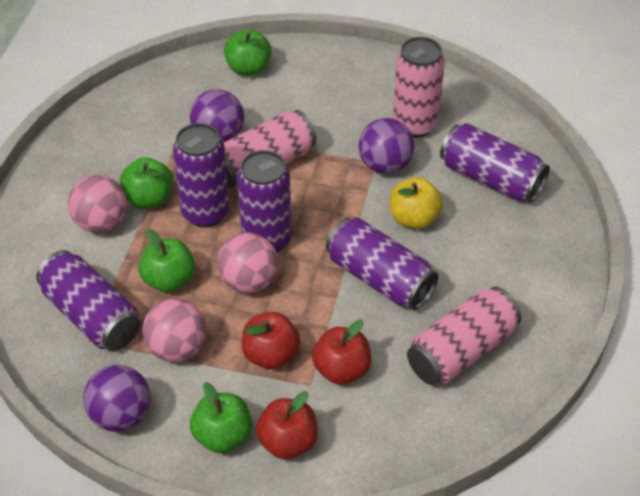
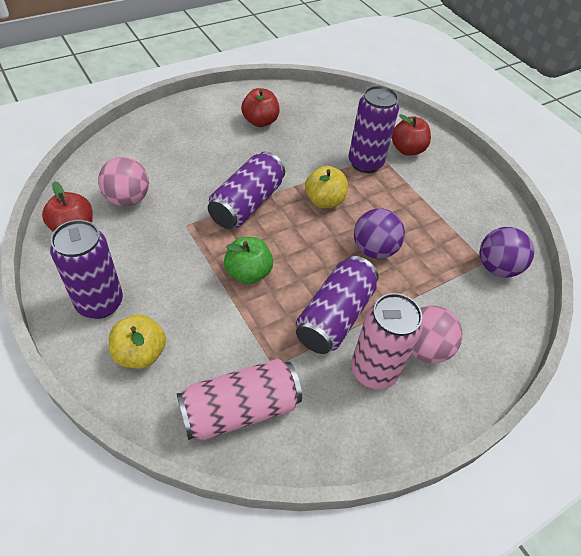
green apple: [120,157,173,208] [139,230,195,292] [190,382,252,453] [224,29,272,76] = 4 -> [224,237,273,284] = 1
pink ball: [68,175,127,233] [142,298,207,362] [218,233,278,293] = 3 -> [98,157,149,206] [411,305,463,363] = 2
pink can: [224,110,316,189] [393,37,445,138] [407,286,521,385] = 3 -> [177,359,302,440] [351,293,423,389] = 2
purple ball: [83,365,151,432] [190,90,244,142] [359,118,414,174] = 3 -> [354,208,405,259] [480,227,534,277] = 2
purple can: [36,250,140,351] [173,123,230,227] [237,150,292,252] [326,218,439,310] [440,123,550,203] = 5 -> [50,220,123,319] [208,151,285,229] [296,256,379,354] [349,86,399,173] = 4
yellow apple: [390,177,443,229] = 1 -> [109,314,166,369] [305,166,348,208] = 2

